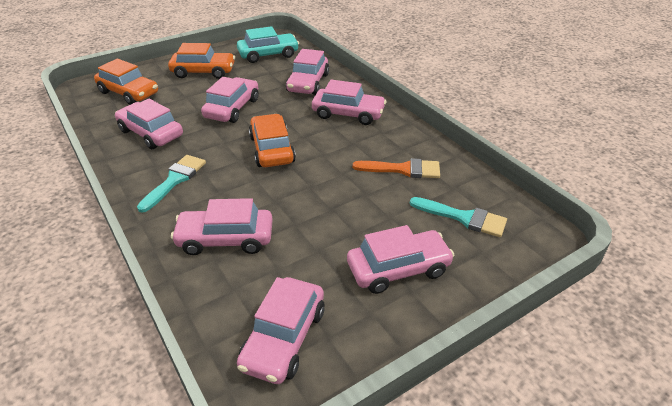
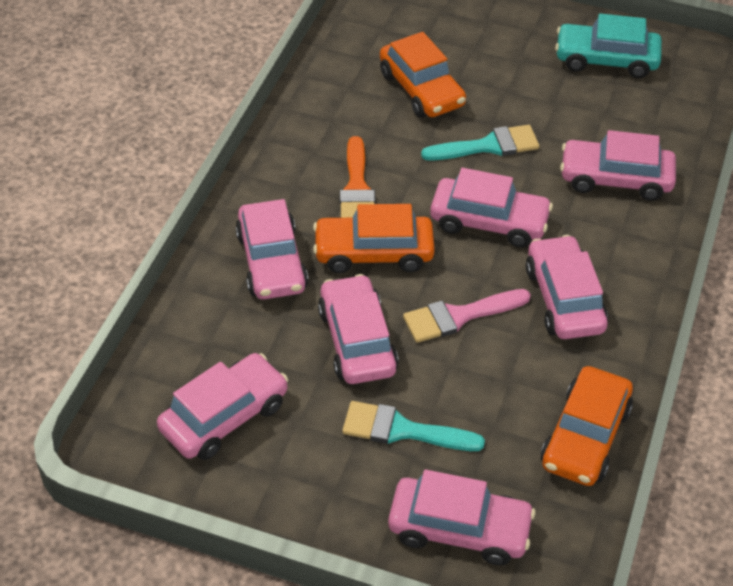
pink brush: none = 0 -> [403,289,531,343] = 1

